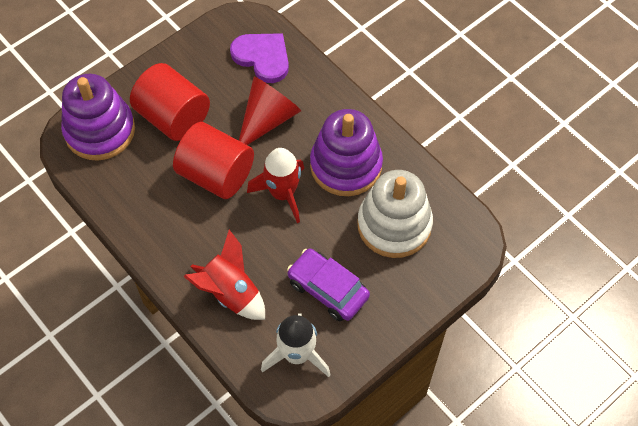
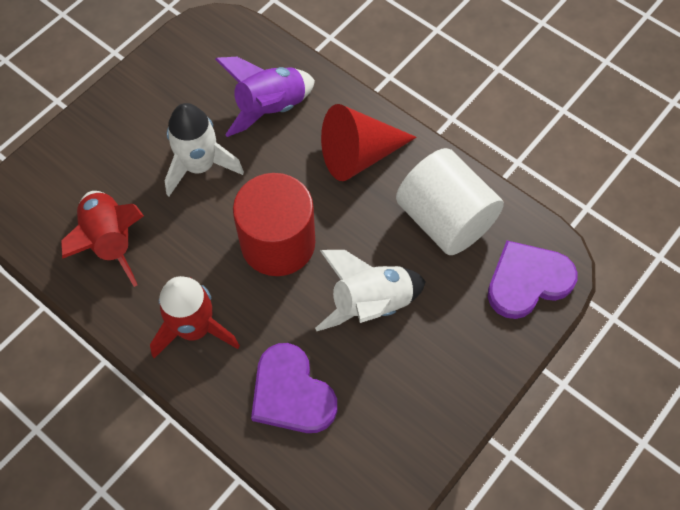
purple car: [287,248,370,321] = 1 -> none = 0
purple heart: [230,33,289,83] = 1 -> [251,343,337,433] [488,240,577,319] = 2
purple rocket: none = 0 -> [215,57,315,137] = 1
purple stacking toy: [61,74,135,161] [310,109,383,196] = 2 -> none = 0
red cylinder: [130,63,210,141] [173,122,254,199] = 2 -> [233,173,315,276] = 1
white cylinder: none = 0 -> [396,148,504,255] = 1
white rocket: [261,313,331,377] = 1 -> [165,103,244,196] [315,250,426,331] = 2
white stacking toy: [357,170,433,258] = 1 -> none = 0

